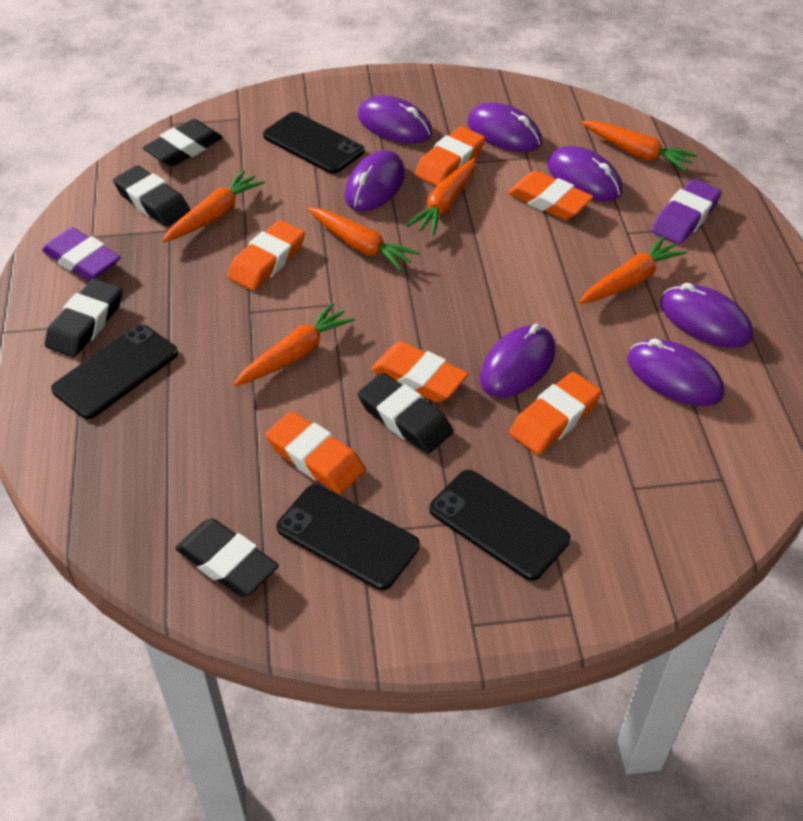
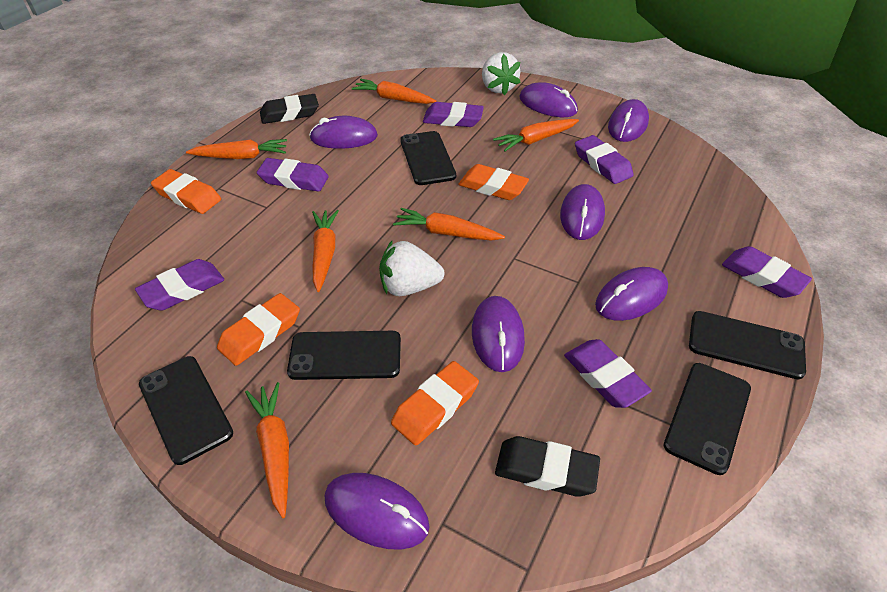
black eraser: [45,278,122,357] [113,165,190,226] [143,119,223,167] [175,518,279,597] [357,373,453,454] = 5 -> [260,94,319,124] [495,436,600,497] = 2
black phone: [51,324,178,419] [263,112,364,174] [277,484,420,590] [429,470,571,581] = 4 -> [139,356,233,465] [287,331,401,380] [400,131,456,185] [664,363,751,475] [689,311,806,379] = 5
orange eraser: [227,220,305,290] [265,411,365,494] [371,342,468,402] [415,126,485,186] [508,171,593,220] [510,372,602,454] = 6 -> [151,169,221,214] [217,293,300,366] [391,361,479,446] [458,164,529,200] = 4
purple eraser: [42,227,120,281] [652,179,722,245] = 2 -> [135,259,224,311] [257,158,329,192] [423,102,484,127] [564,339,652,408] [575,135,634,184] [722,246,812,298] = 6
white strawberry: none = 0 -> [379,240,444,296] [482,52,521,95] = 2

